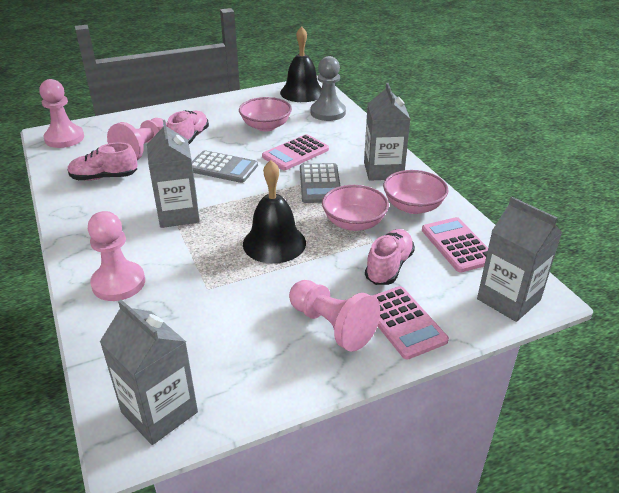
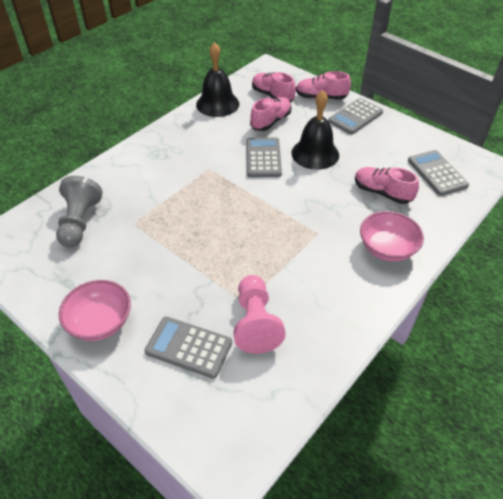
grey calculator: [192,150,258,183] [300,163,340,203] = 2 -> [145,316,232,379] [247,138,282,177] [328,98,383,134] [408,150,469,196] = 4
grey carton: [100,300,198,445] [147,120,200,228] [364,83,410,181] [477,197,562,322] = 4 -> none = 0
pink bowl: [239,97,292,132] [322,185,389,231] [383,170,449,214] = 3 -> [59,280,131,341] [360,211,424,262] = 2
pink calculator: [262,134,329,170] [372,286,449,360] [422,217,488,273] = 3 -> none = 0
pink pawn: [39,79,84,148] [88,211,145,301] [107,118,167,160] [289,280,380,352] = 4 -> [233,275,286,354] = 1
pink shoe: [67,143,138,181] [167,110,209,144] [365,229,415,285] = 3 -> [250,97,292,131] [252,72,296,102] [296,71,351,100] [355,167,419,204] = 4

